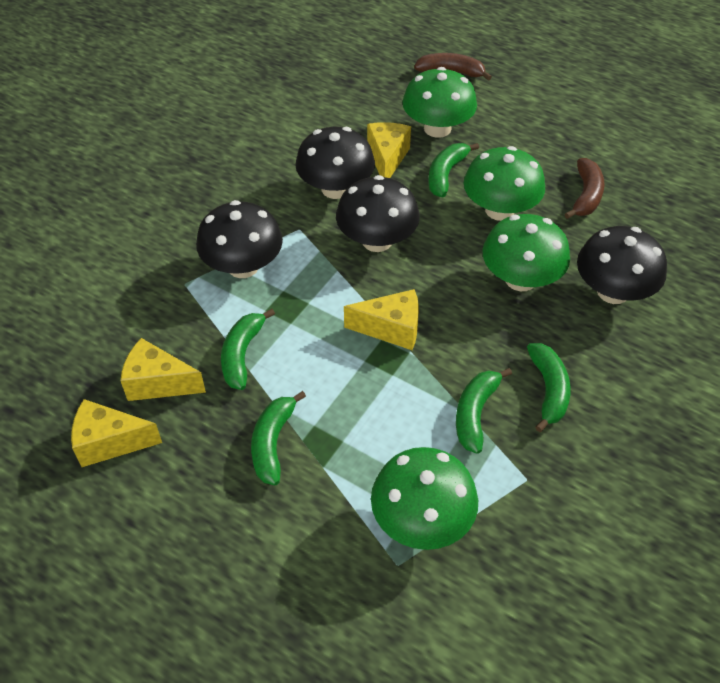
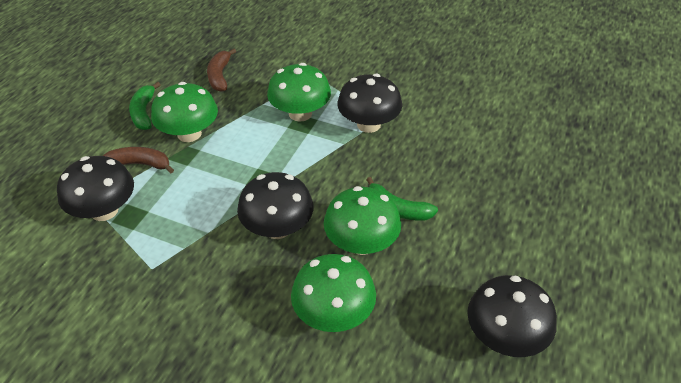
green banana: [221,309,275,390] [251,391,306,485] [428,143,479,197] [456,368,512,454] [527,343,571,432] = 5 -> [129,82,161,130] [366,177,438,221] = 2
yellow cheese: [71,399,162,467] [120,338,206,401] [344,289,419,350] [367,122,411,178] = 4 -> none = 0

